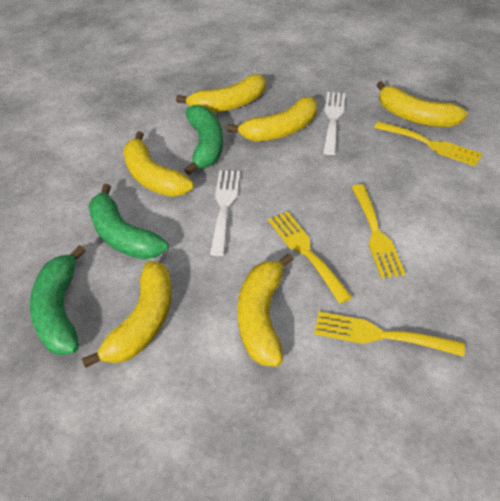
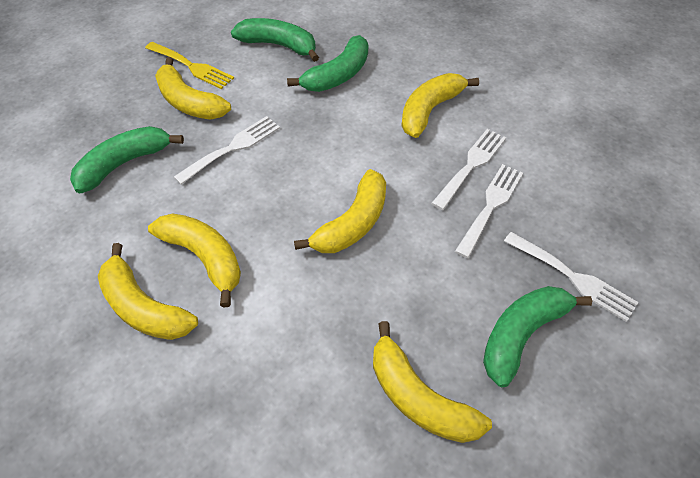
green banana: [30,245,86,356] [89,184,169,260] [184,105,223,175] = 3 -> [70,126,184,194] [231,18,319,62] [287,35,368,92] [483,286,592,387] = 4
white fork: [210,171,240,256] [323,92,345,155] = 2 -> [174,116,280,185] [431,129,506,210] [455,164,523,258] [504,232,638,322] = 4
yellow fork: [268,211,352,304] [314,311,465,357] [352,184,405,278] [374,121,482,166] = 4 -> [145,42,234,89] = 1

